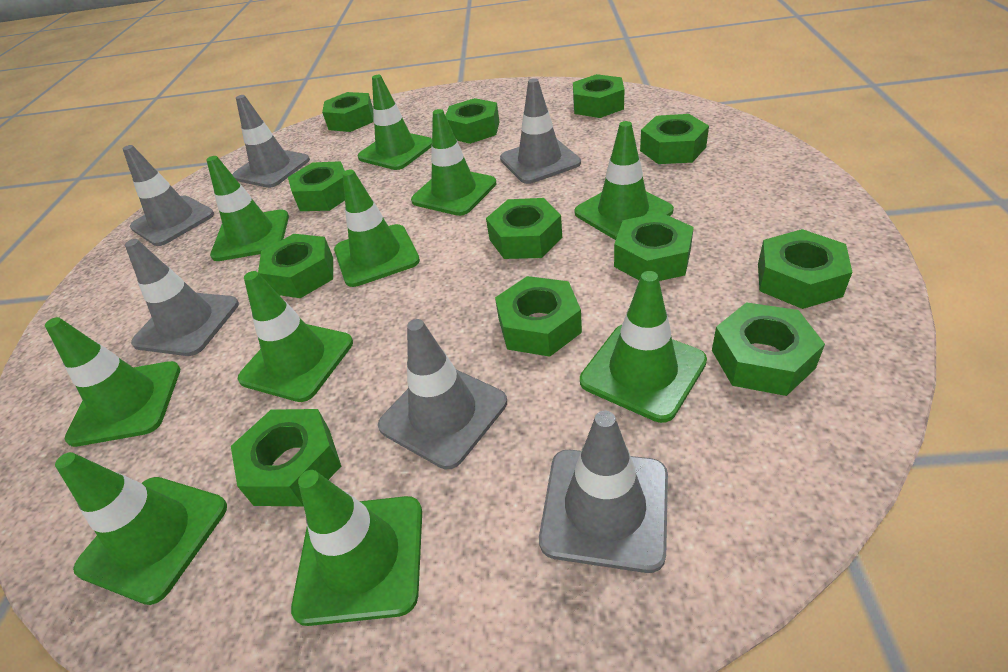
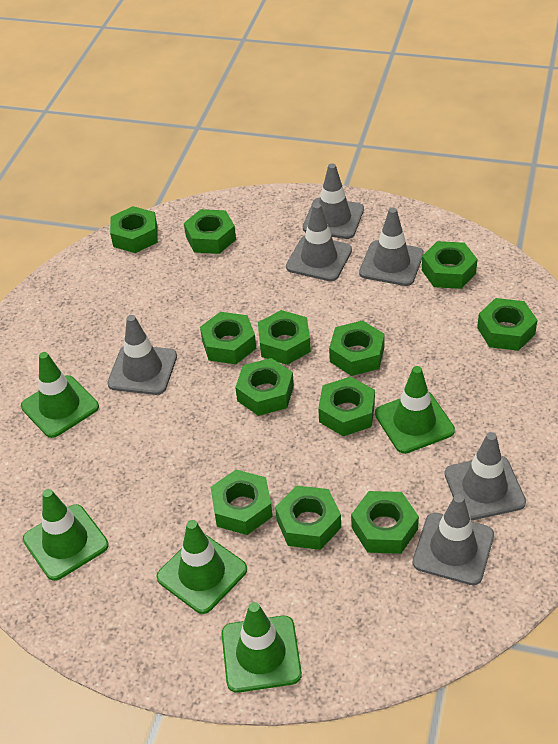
green traffic cone: [45,317,180,447] [55,452,227,605] [206,156,289,261] [238,271,353,402] [291,470,422,626] [334,169,420,287] [358,75,432,170] [411,109,497,216] [574,121,674,240] [580,271,707,423] = 10 -> [21,352,99,438] [23,489,109,581] [156,520,247,614] [222,602,302,693] [375,366,455,454] = 5

